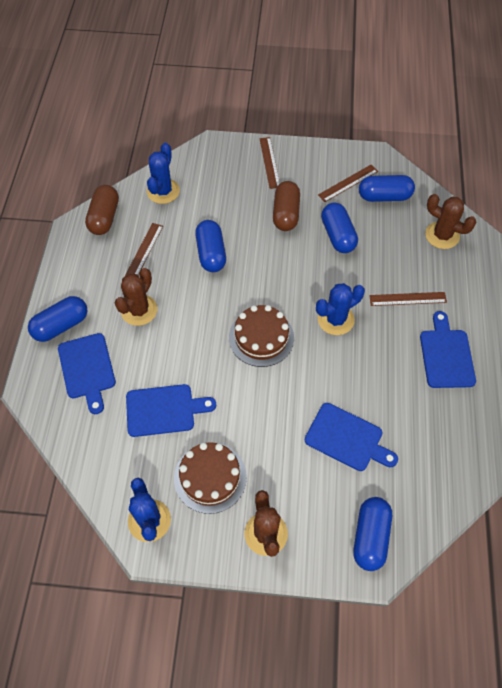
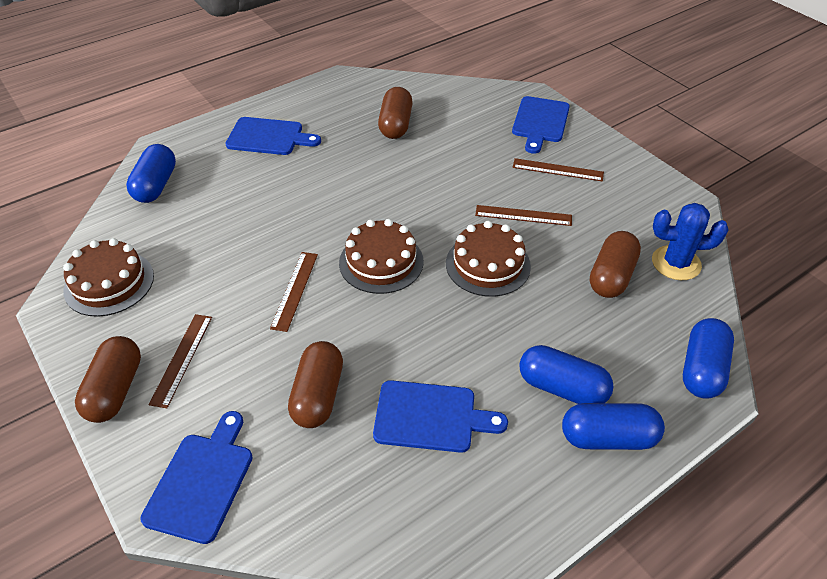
blue cactus: [128,478,171,542] [147,143,180,204] [316,283,365,335] = 3 -> [652,203,729,280] = 1
blue capsule: [28,296,87,342] [195,220,226,272] [321,203,358,253] [353,497,392,571] [359,175,415,202] = 5 -> [126,144,176,203] [519,345,614,404] [562,403,665,450] [683,318,734,399] = 4
brown cactus: [115,268,158,326] [244,490,288,557] [425,194,476,249] = 3 -> none = 0
brown cake: [174,442,247,514] [229,305,294,367] = 2 -> [63,238,154,317] [339,219,424,294] [446,221,531,297] = 3
brown capsule: [85,185,119,235] [273,181,300,231] = 2 -> [75,336,141,423] [288,341,343,428] [378,87,413,139] [590,231,641,298] = 4

